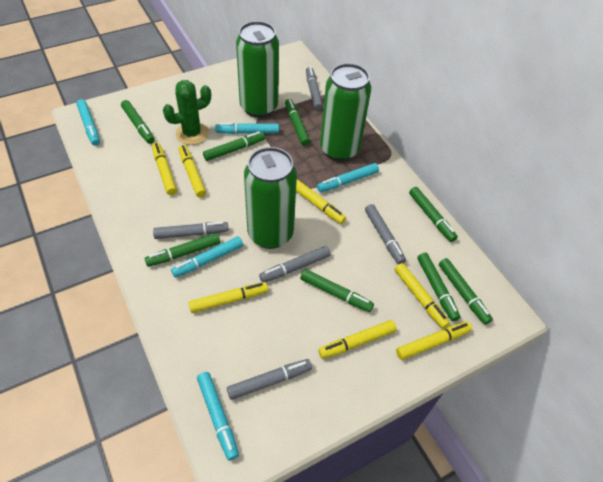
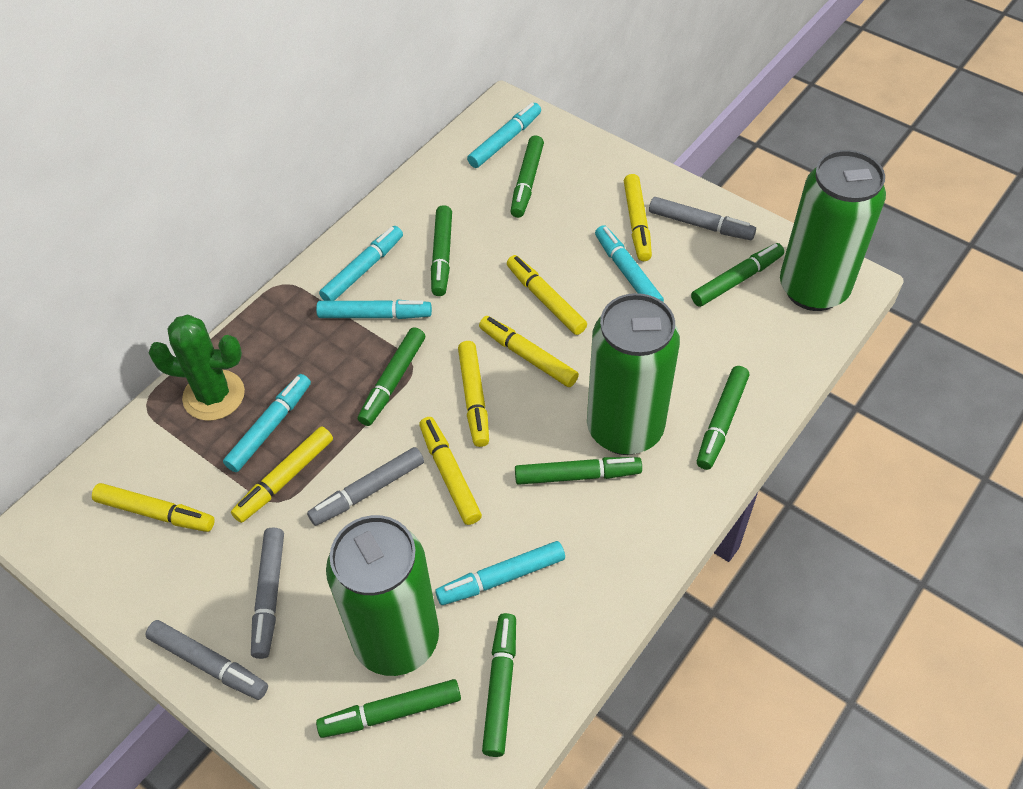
grey marker: [153,222,229,239] [227,359,312,400] [259,246,331,282] [306,67,323,111] [365,204,406,264] = 5 -> [146,620,268,700] [251,527,284,659] [307,447,424,526] [649,197,756,240] = 4
turquoise marker: [76,99,100,146] [171,236,243,278] [197,372,239,461] [215,123,279,134] [317,163,379,192] = 5 -> [223,374,311,472] [316,300,432,319] [319,226,403,301] [435,541,565,605] [467,103,541,168] [595,225,664,302] = 6

